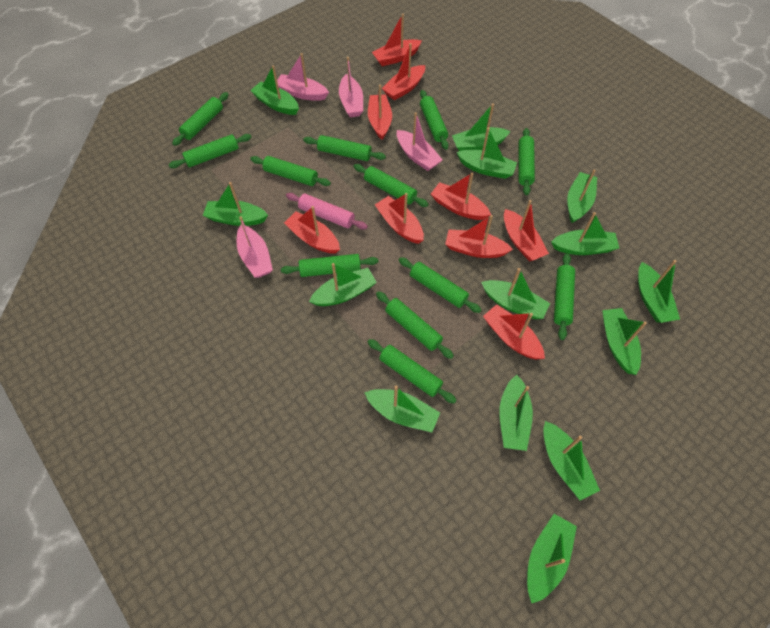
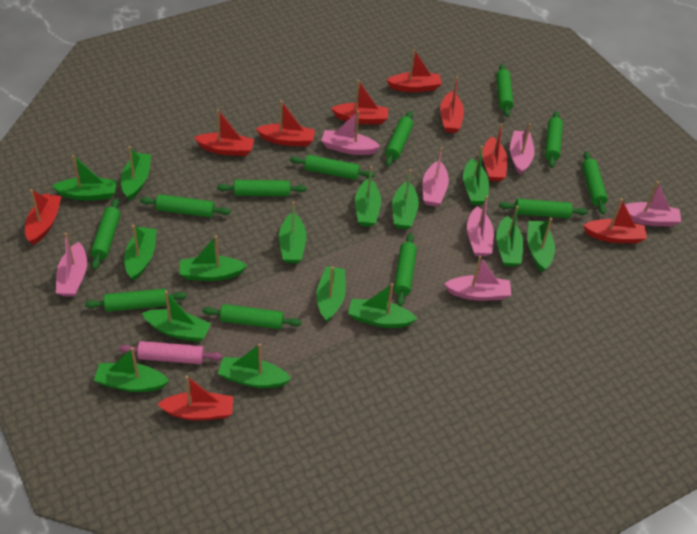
green boat: [203,182,268,226] [250,65,299,115] [309,263,377,306] [364,385,440,432] [452,103,511,151] [457,128,517,179] [481,268,550,319] [499,375,533,451] [527,514,577,603] [543,421,600,500] [551,212,619,255] [567,169,597,223] [602,308,647,375] [638,260,680,323] = 14 -> [52,155,117,201] [94,347,169,392] [121,146,151,200] [124,225,157,281] [142,291,211,342] [180,235,247,281] [218,343,291,388] [279,201,307,263] [316,266,346,323] [348,283,418,328] [355,166,381,227] [392,169,419,229] [463,146,489,205] [496,206,523,267] [528,218,555,272] = 15
pink boat: [237,216,273,278] [277,53,329,101] [339,57,363,117] [397,112,443,171] = 4 -> [56,233,87,297] [321,111,381,155] [423,147,449,207] [445,256,511,301] [467,196,494,257] [510,123,535,175] [619,181,681,227] = 7

